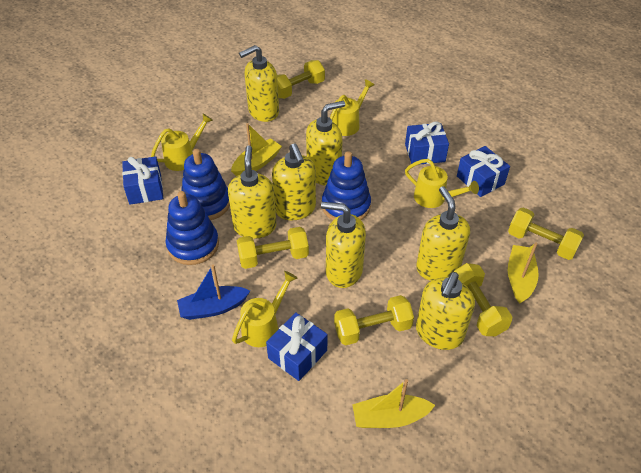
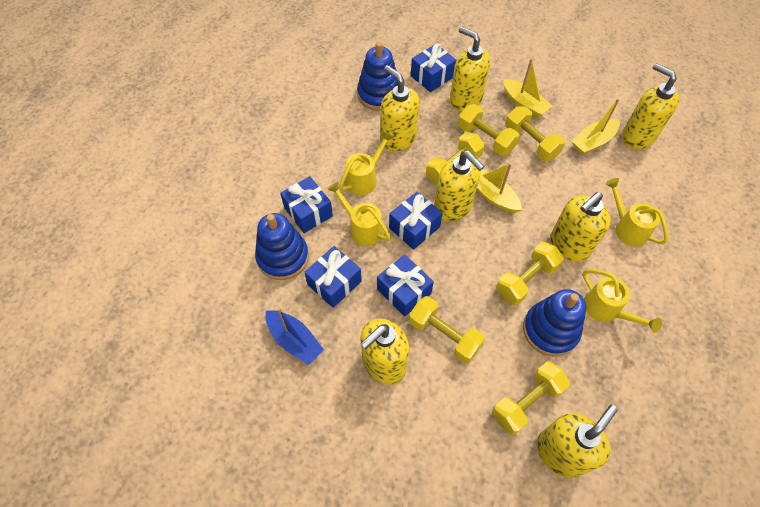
blue gift: [122,156,163,205] [266,312,328,381] [405,121,449,164] [457,146,510,197] = 4 -> [280,176,333,233] [304,246,362,308] [377,254,434,317] [389,192,443,250] [411,44,456,92] = 5
yellow dumbbell: [237,227,309,269] [277,60,325,99] [334,295,414,345] [454,263,512,336] [508,207,584,260] = 5 -> [409,296,485,363] [426,132,485,185] [458,104,520,156] [492,361,570,435] [496,242,564,305] [505,106,565,161] = 6

